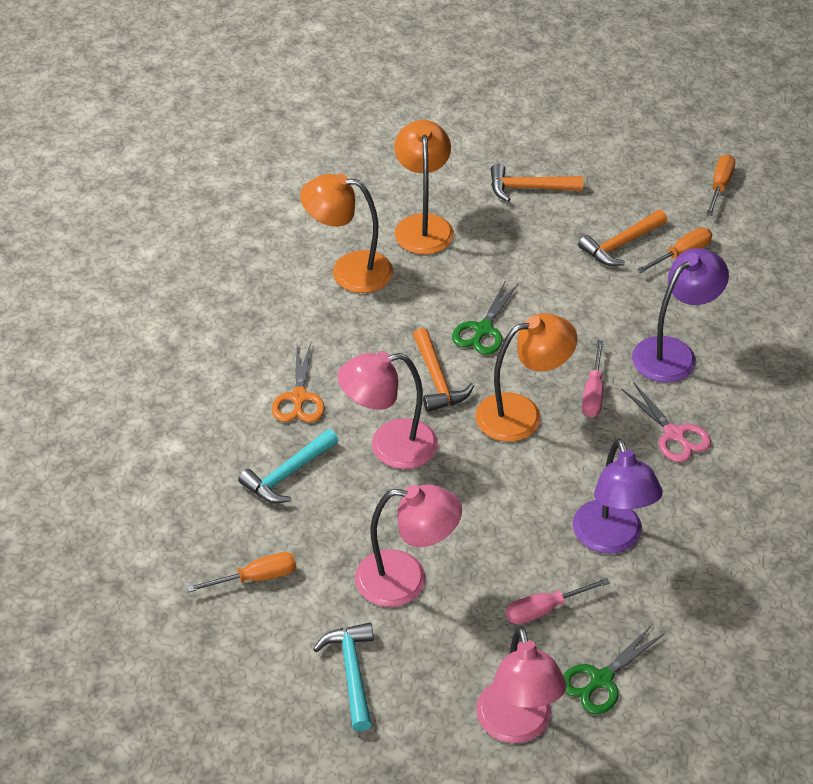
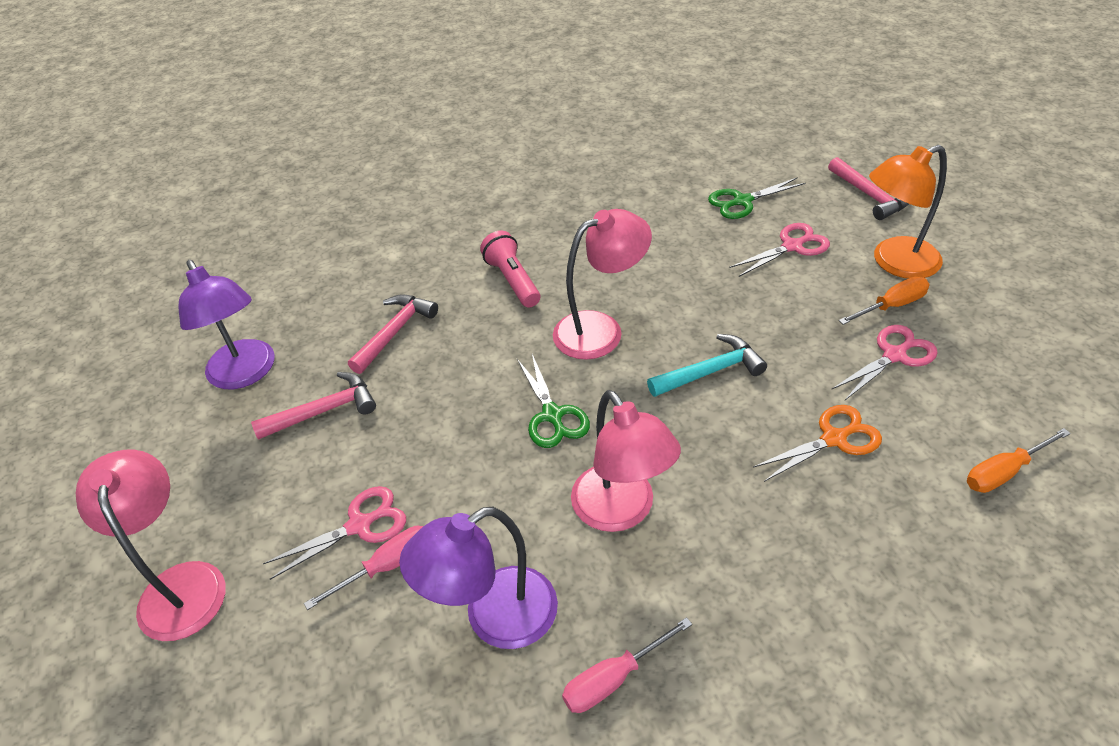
orange hammer: [413,328,474,412] [491,163,583,202] [578,210,667,266] = 3 -> none = 0
orange lamp: [300,173,393,293] [394,120,454,255] [475,313,577,442] = 3 -> [869,145,947,279] = 1
orange screwdriver: [187,552,296,592] [637,228,712,273] [706,154,735,216] = 3 -> [839,277,930,325] [967,428,1071,493] = 2
pink flashlight: none = 0 -> [480,230,540,308] = 1
pink hammer: none = 0 -> [251,372,376,440] [348,294,438,374] [828,157,909,220] = 3
pink scissors: [621,382,711,462] = 1 -> [263,486,406,580] [729,223,830,277] [831,325,938,400] = 3
turquoise hammer: [238,429,339,503] [313,623,373,731] = 2 -> [647,334,767,397] = 1

